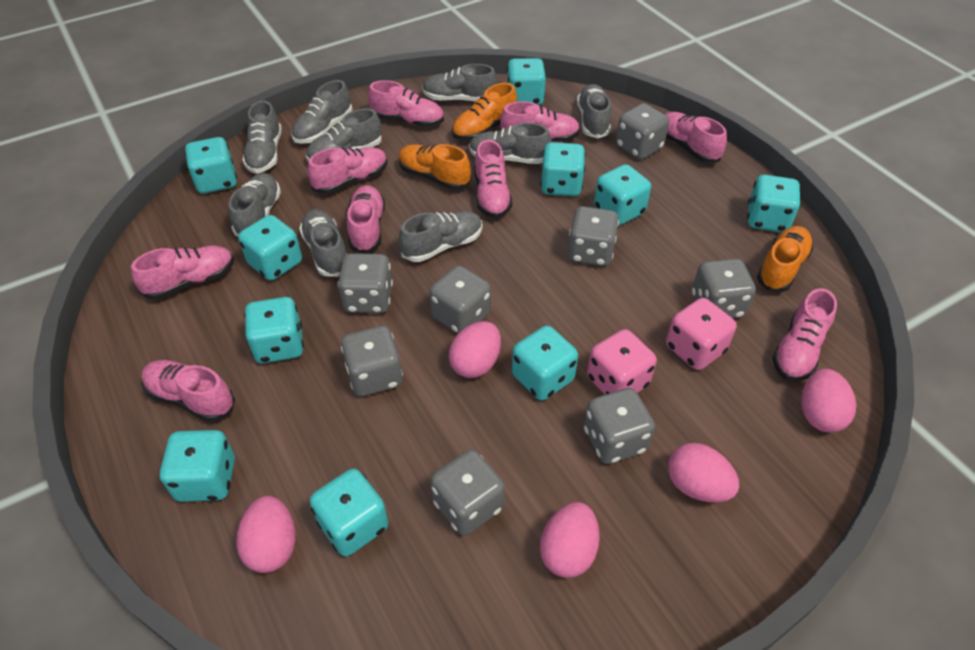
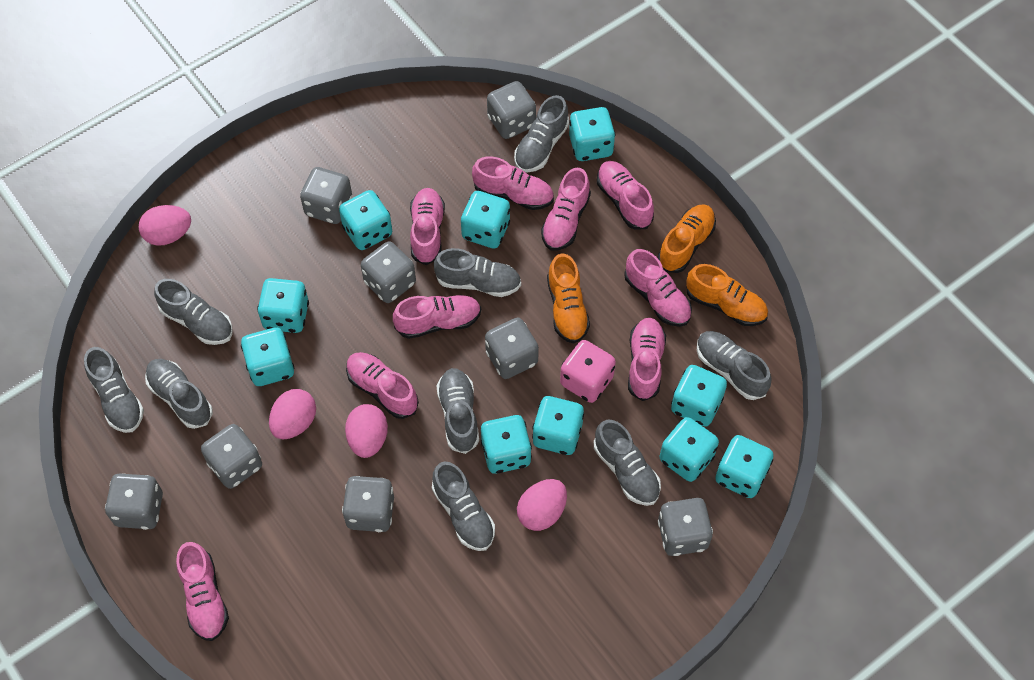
pink dice: [587,329,657,395] [666,298,737,370] = 2 -> [560,340,616,403] = 1
pink egg: [236,496,296,573] [449,321,501,378] [540,502,600,578] [668,443,739,502] [801,369,857,433] = 5 -> [139,205,191,246] [269,389,316,439] [345,404,388,458] [517,479,567,531] = 4

